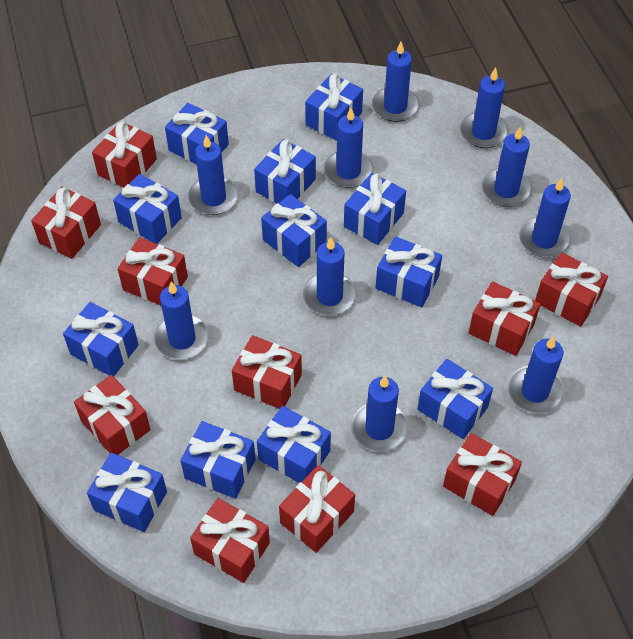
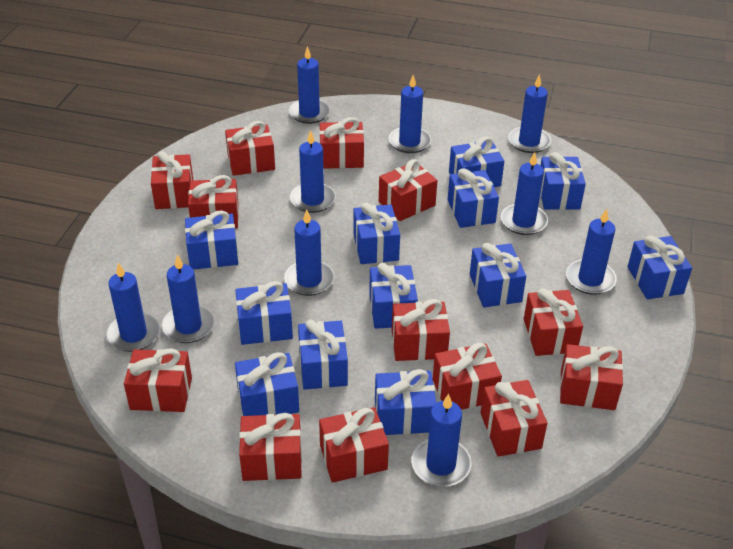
red gift: [31,187,101,259] [74,375,151,455] [92,121,157,188] [117,237,188,306] [190,498,270,583] [232,335,302,409] [279,465,355,553] [443,433,522,516] [469,281,541,356] [535,252,608,327] = 10 -> [124,348,192,412] [151,151,193,209] [188,175,239,229] [225,121,275,176] [239,413,302,481] [319,407,389,483] [320,117,364,169] [379,159,437,221] [392,299,450,361] [433,343,502,410] [481,380,547,457] [524,288,583,356] [560,344,623,410] = 13

